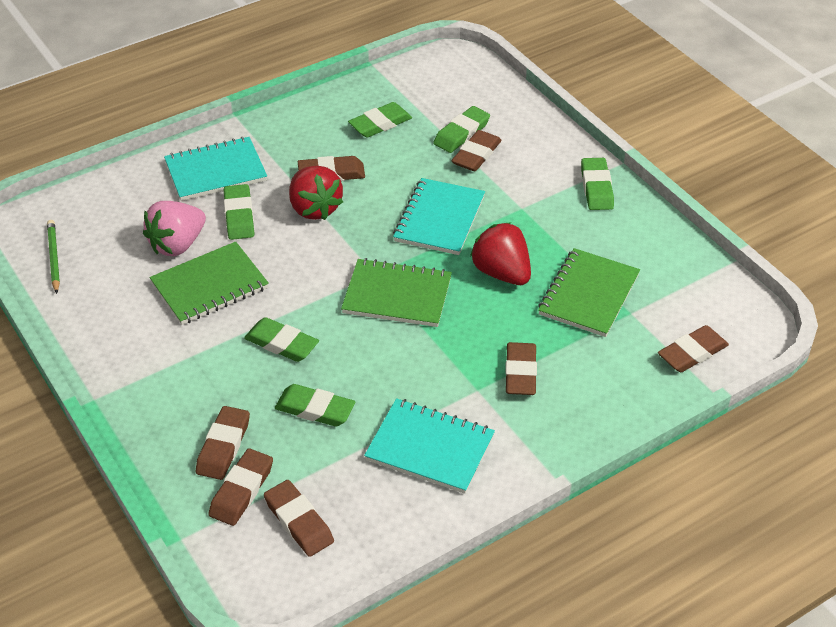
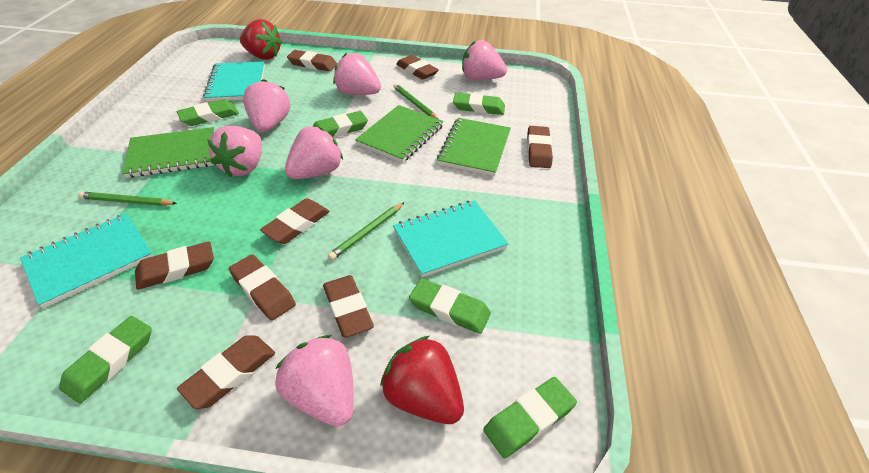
brown eraser: [196,406,250,480] [208,448,273,526] [264,480,334,557] [298,156,365,181] [451,130,502,171] [505,342,537,395] [658,325,729,372] = 7 -> [135,241,214,290] [177,335,275,409] [229,254,296,321] [260,198,330,244] [287,50,337,71] [323,275,374,338] [396,55,439,80] [527,126,553,168] = 8
green pencil: [47,220,60,294] = 1 -> [78,191,177,206] [328,202,404,260] [393,84,438,119] = 3
pink strawberry: [143,201,206,256] = 1 -> [207,126,262,177] [243,79,291,132] [275,335,354,427] [285,126,343,179] [333,53,381,95] [462,40,507,80] = 6

